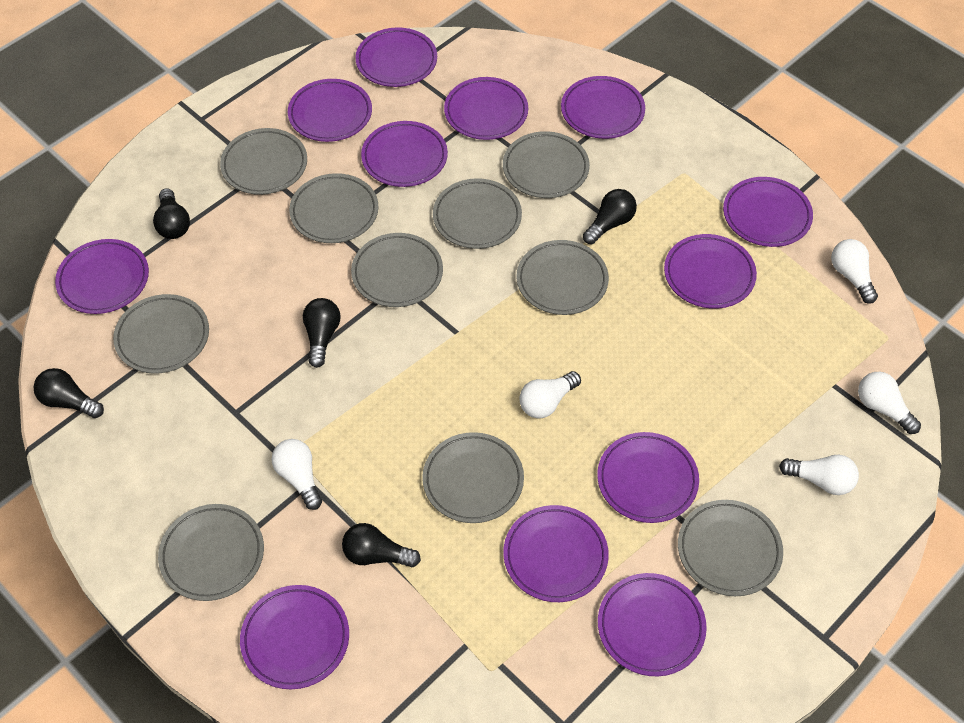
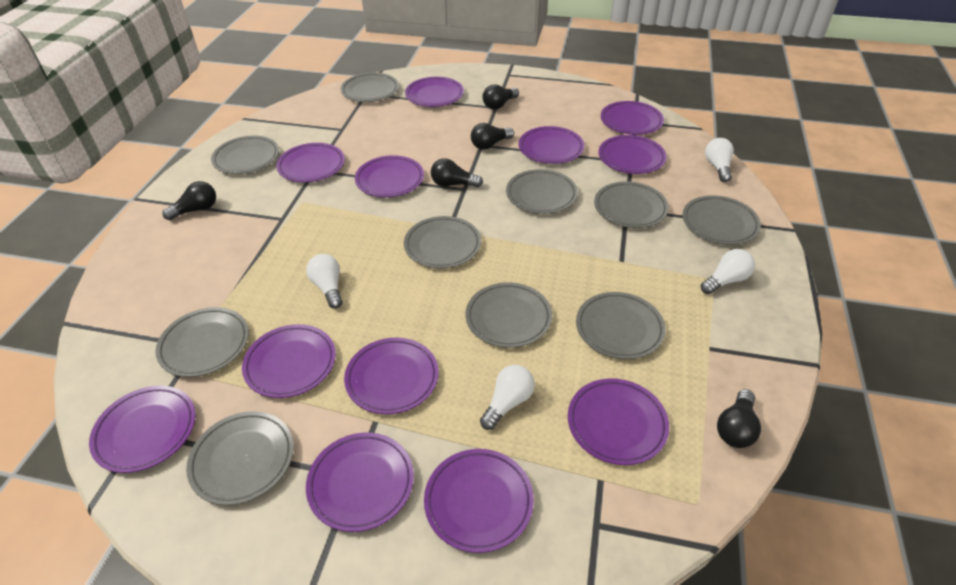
white light bulb: [271,439,322,510] [519,371,581,419] [779,455,859,495] [831,239,878,304] [858,372,921,434] = 5 -> [306,254,343,309] [480,365,534,430] [701,249,755,294] [705,138,734,182] = 4

